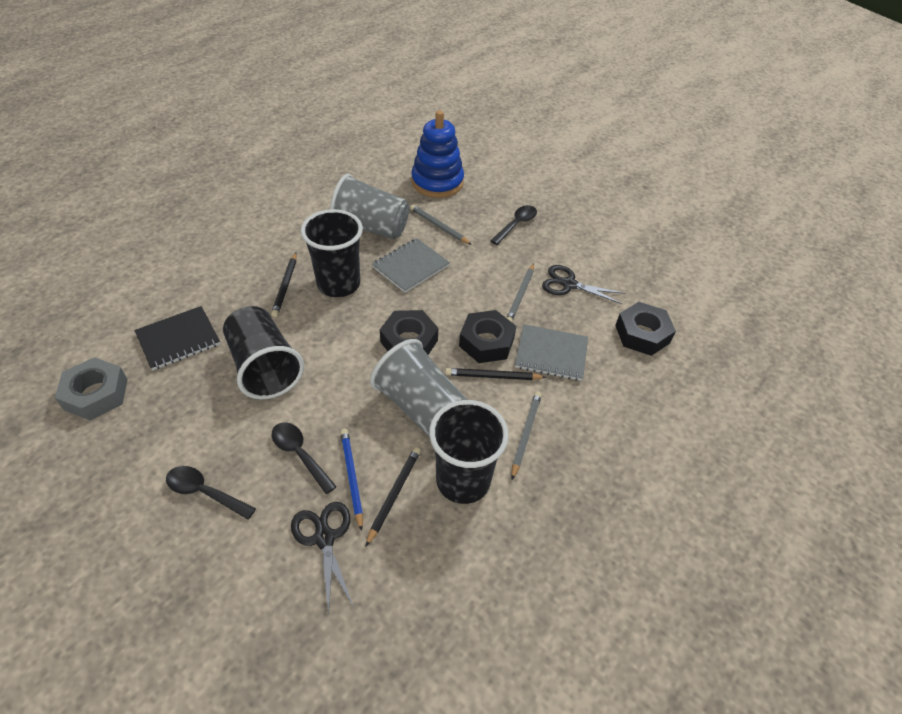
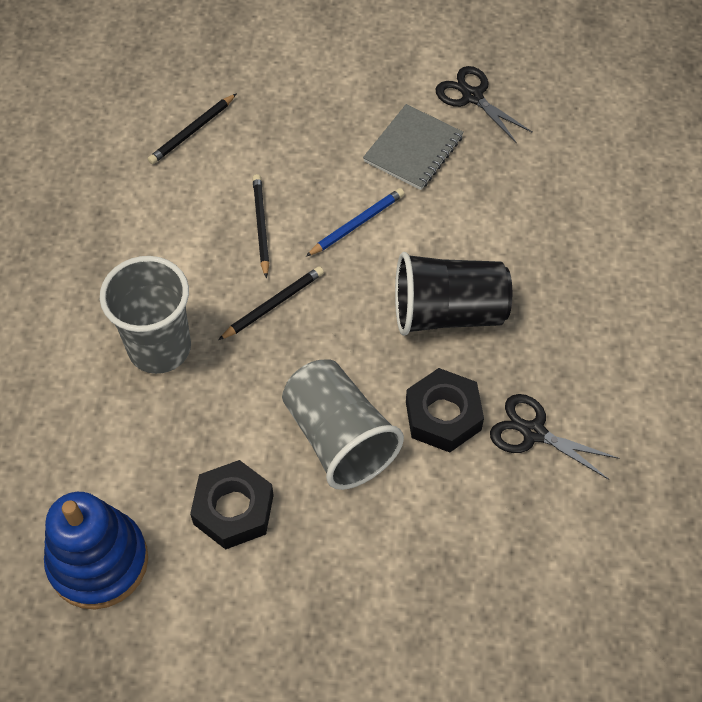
black cup: [223,306,304,399] [301,209,363,297] [429,400,509,504] = 3 -> [395,252,512,336] = 1
black notebook: [134,306,220,370] = 1 -> none = 0
black nut: [380,310,438,355] [459,310,516,363] [615,302,676,356] = 3 -> [190,460,274,550] [406,368,484,453] = 2
black spoon: [166,466,256,520] [271,422,337,494] [490,205,537,245] = 3 -> none = 0
grey notebook: [372,238,450,293] [515,324,588,381] = 2 -> [363,104,464,190] = 1
grey nut: [55,357,128,420] = 1 -> none = 0
grey pencil: [410,205,472,245] [507,263,534,322] [511,391,542,479] = 3 -> none = 0

